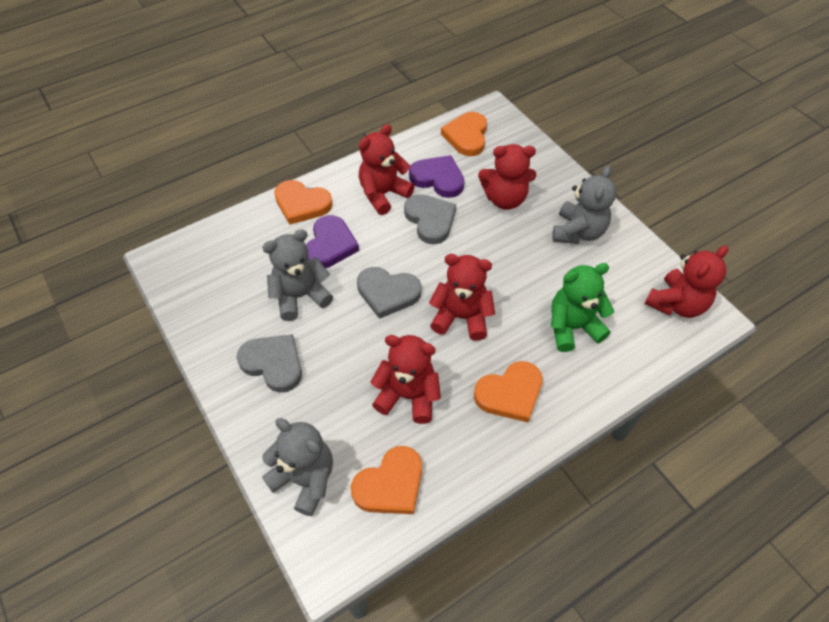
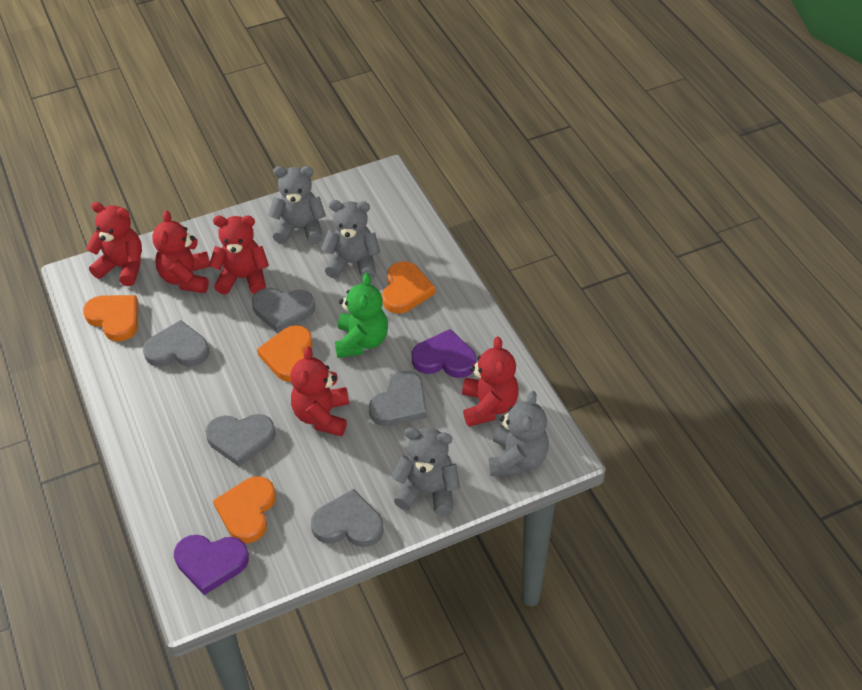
grey heart: [237,334,302,392] [357,267,421,319] [404,194,456,244] = 3 -> [143,320,209,367] [205,414,276,467] [252,288,315,334] [311,489,384,547] [369,371,427,426] = 5
grey teddy bear: [262,229,333,321] [262,418,333,516] [552,166,616,244] = 3 -> [268,166,326,244] [321,200,380,279] [392,427,460,516] [489,391,549,476] = 4

